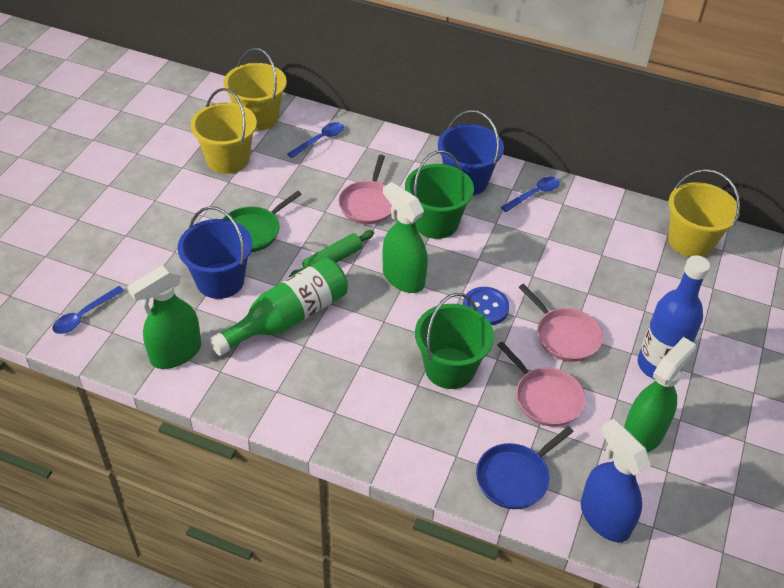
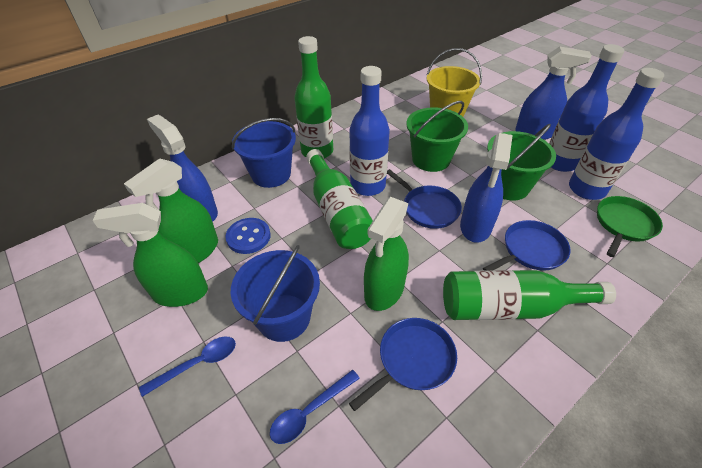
blue bottle: [638,255,710,379] = 1 -> [349,66,390,196] [549,44,624,172] [569,68,664,200] = 3
blue pan: [476,426,574,509] = 1 -> [349,318,457,411] [387,169,462,229] [483,220,571,271] = 3
blue spoon: [53,286,124,334] [287,122,344,158] [501,177,560,212] = 3 -> [139,337,236,397] [270,370,360,444] = 2
blue spray bottle: [581,419,651,542] = 1 -> [147,115,218,222] [460,133,513,243] [515,46,592,140] = 3
green bottle: [209,258,348,356] = 1 -> [294,36,333,159] [306,149,373,249] [443,270,616,320] = 3
green rolling pin: [289,230,374,278] = 1 -> none = 0
pink pan: [338,155,392,224] [497,342,585,426] [519,284,603,362] = 3 -> none = 0
yellow bucket: [191,88,257,174] [223,48,287,131] [668,169,740,257] = 3 -> [426,48,482,117] = 1

